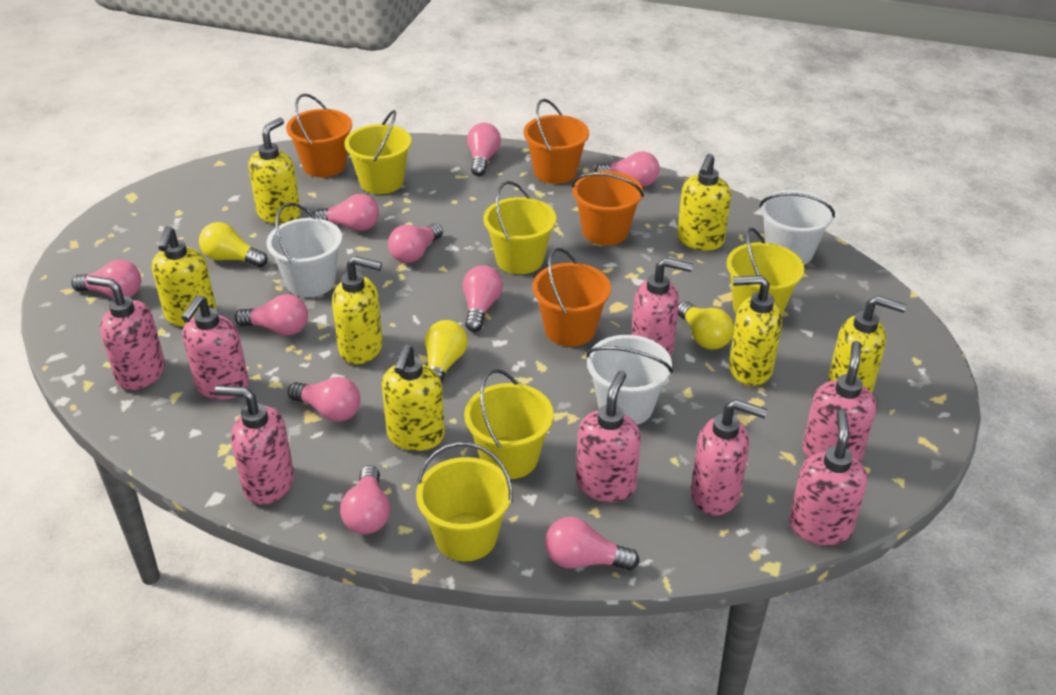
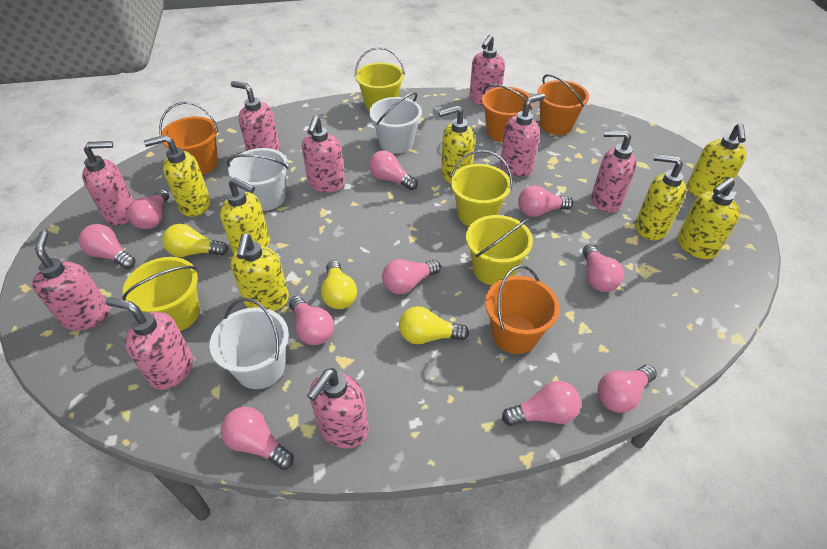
pink soap dispenser: [86,276,165,390] [181,295,249,400] [215,386,294,505] [576,371,641,502] [631,258,693,357] [691,399,767,515] [789,410,867,545] [803,341,876,462] = 8 -> [32,231,110,331] [82,141,134,225] [106,297,193,390] [231,81,280,151] [302,116,345,193] [307,368,369,448] [469,34,505,106] [500,93,545,177] [591,130,636,213] = 9
yellow bucket: [344,110,411,194] [416,442,513,561] [464,369,554,479] [483,181,556,274] [726,227,804,314] = 5 -> [122,257,200,331] [354,47,405,112] [451,150,513,227] [466,215,533,285] = 4

